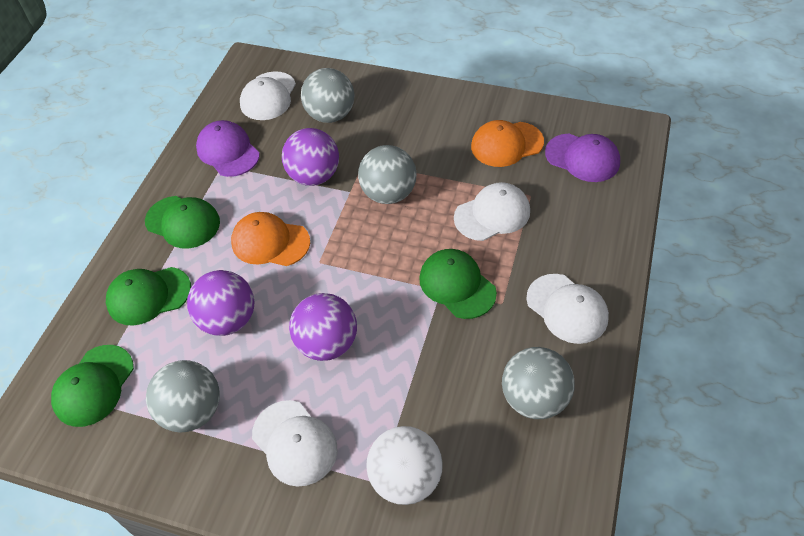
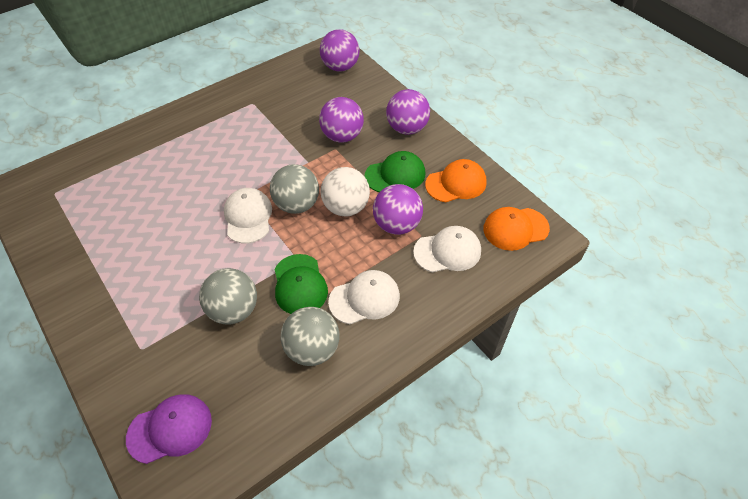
green cap: [51,345,134,427] [106,267,191,326] [145,196,220,249] [419,249,497,319] = 4 -> [274,254,328,314] [365,151,425,192] = 2
grey ball: [146,360,220,432] [301,68,354,123] [358,145,416,204] [502,347,575,419] = 4 -> [199,268,257,325] [270,164,319,214] [281,307,340,366] = 3
purple ball: [187,270,255,336] [282,128,339,186] [289,293,357,361] = 3 -> [319,97,364,143] [320,29,360,72] [373,184,423,235] [386,89,430,135] = 4
purple cap: [196,120,260,177] [545,134,620,182] = 2 -> [126,394,212,464] = 1
white cap: [240,71,296,120] [252,400,337,486] [454,182,530,241] [527,274,609,344] = 4 -> [224,188,272,244] [328,270,400,324] [413,226,481,272] = 3

